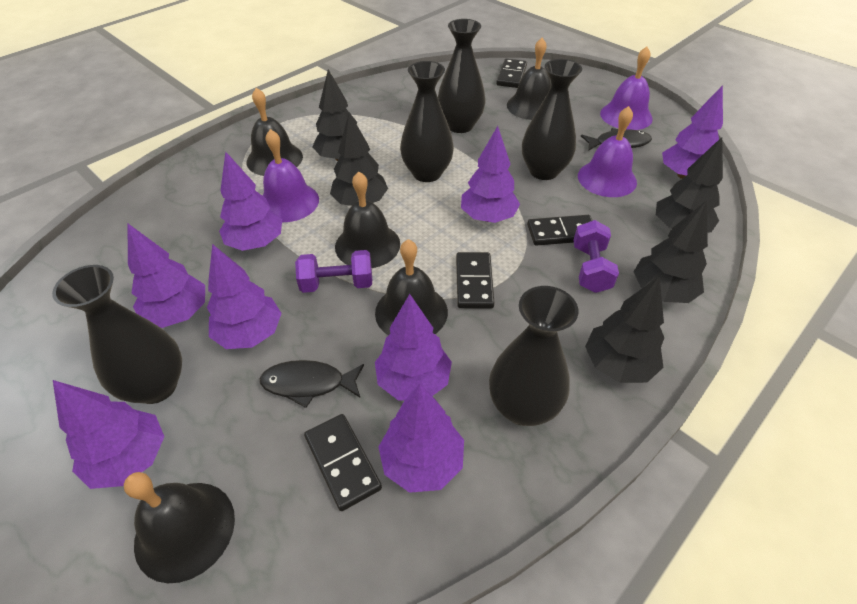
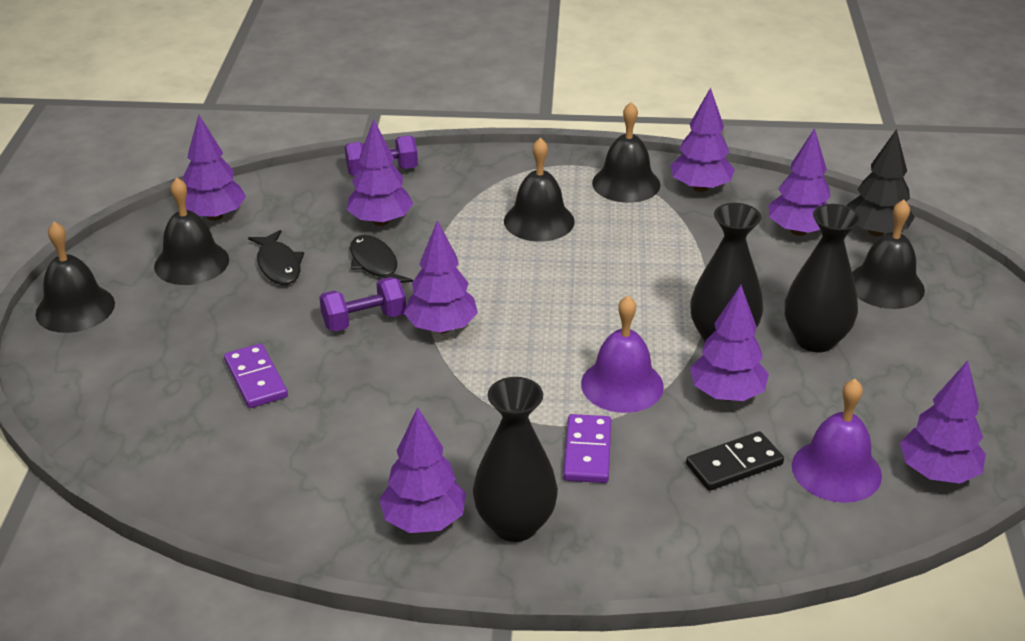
black domino: [304,414,382,511] [456,252,494,309] [496,59,527,88] [527,215,593,246] = 4 -> [686,431,784,491] = 1
black tree: [312,69,357,161] [330,112,388,206] [585,276,664,383] [634,200,708,303] [656,137,723,233] = 5 -> [847,129,915,237] = 1
black vase: [52,265,182,404] [400,61,454,182] [438,19,485,133] [489,286,579,426] [522,59,582,180] = 5 -> [473,377,558,542] [690,203,763,342] [785,204,861,352] = 3
purple bell: [262,129,319,222] [578,106,637,197] [600,47,653,130] = 3 -> [581,296,664,413] [792,379,882,503] = 2
purple domino: none = 0 -> [224,343,288,408] [563,414,611,483] = 2

